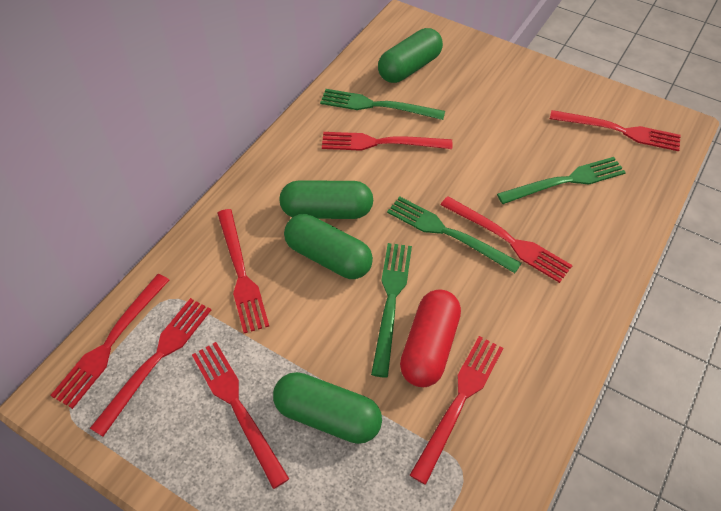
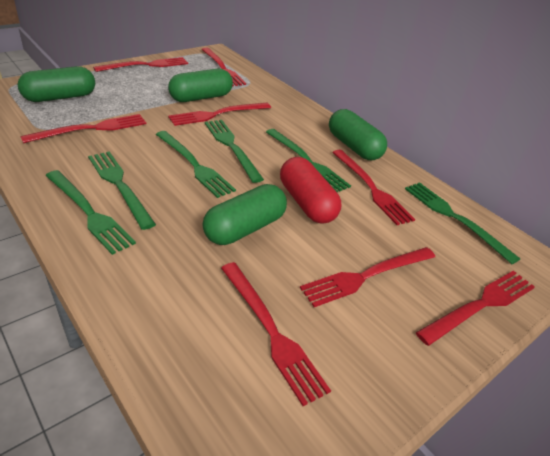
green fork: [320,89,445,120] [371,243,412,378] [387,197,522,273] [497,157,626,204] = 4 -> [46,170,136,255] [88,152,156,230] [156,131,236,198] [205,120,264,183] [266,129,351,192] [405,182,520,264] = 6

